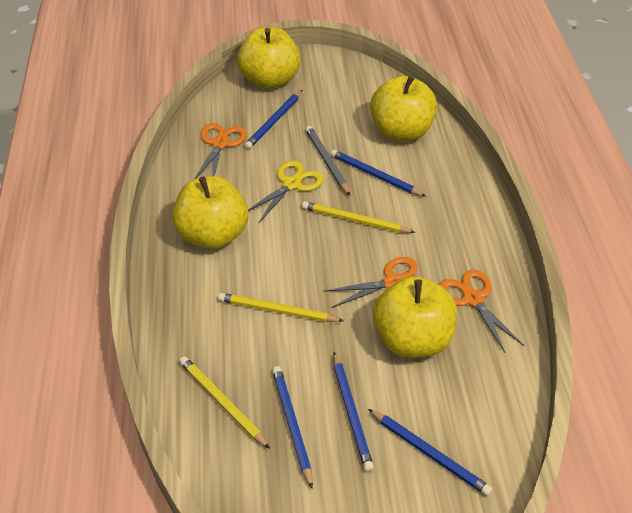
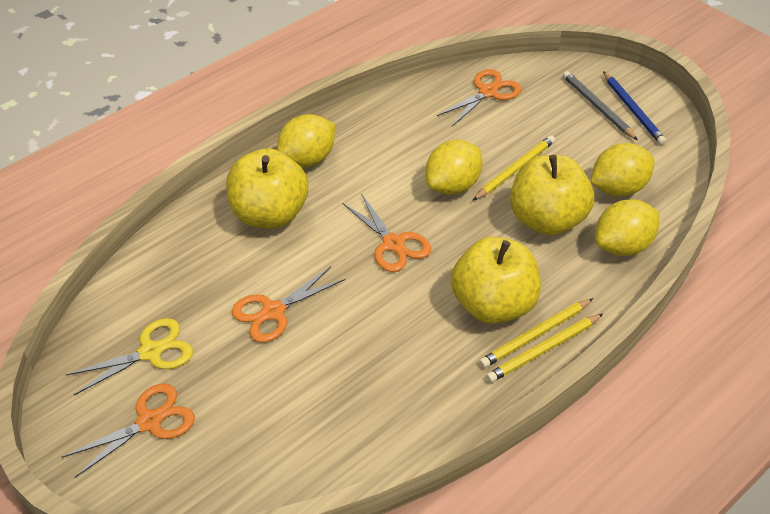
blue pencil: [244,90,302,149] [272,366,313,488] [330,150,426,197] [333,352,374,472] [368,409,492,496] = 5 -> [603,71,666,145] = 1
orange scissors: [194,123,247,179] [323,257,419,308] [438,270,524,353] = 3 -> [62,383,195,478] [232,266,345,342] [343,193,431,272] [437,69,522,126] = 4
yellow apple: [172,176,249,250] [237,27,301,89] [370,75,437,142] [373,276,457,358] = 4 -> [226,148,309,228] [451,237,541,324] [510,155,594,236] = 3
yellow lemon: none = 0 -> [277,114,335,168] [425,140,482,195] [591,143,655,196] [595,199,659,256] = 4

